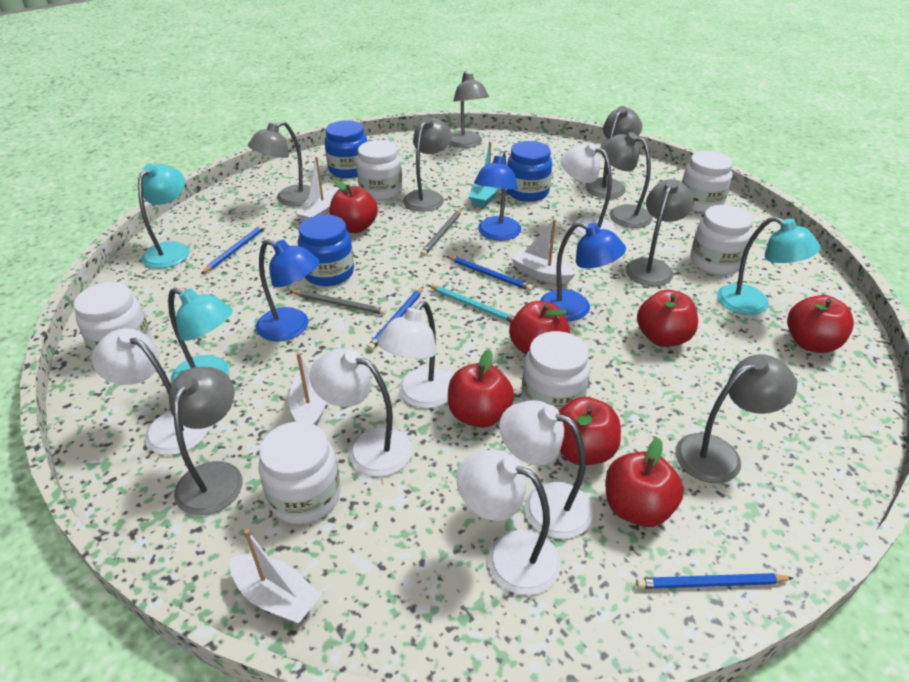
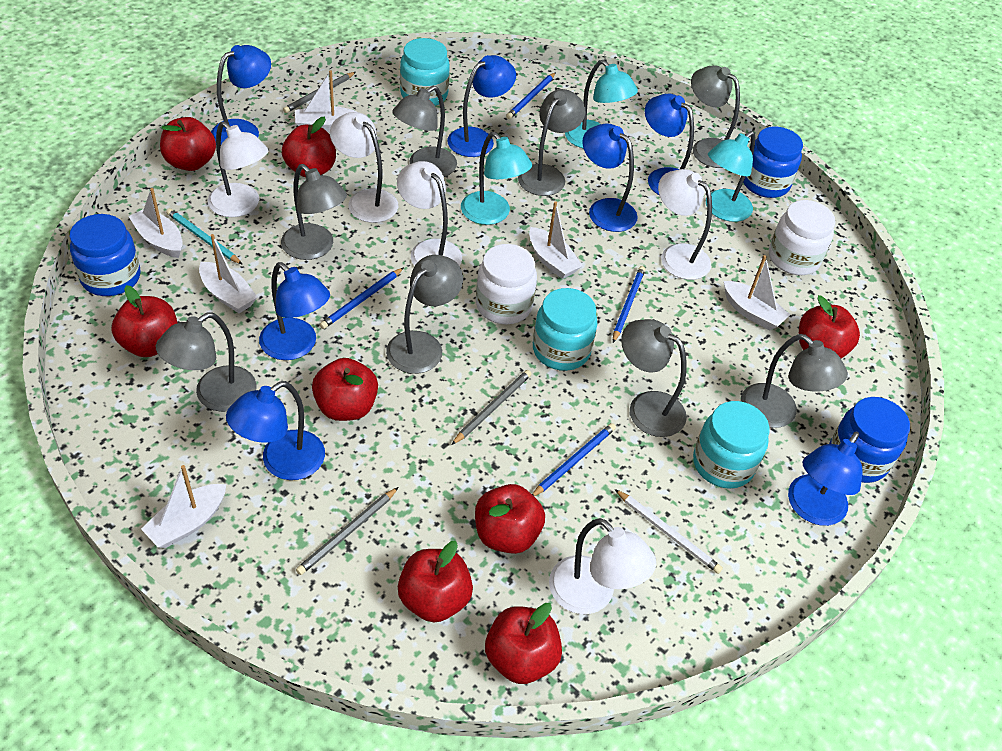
blue lamp: [256,239,320,341] [474,151,521,241] [540,222,626,321] = 3 -> [211,45,271,145] [226,381,325,480] [259,262,330,360] [447,55,516,157] [582,124,638,232] [645,94,694,195] [788,432,863,526] = 7
grey pencil: [290,290,386,315] [420,209,462,256] = 2 -> [283,72,356,113] [296,487,399,575] [451,370,532,445] = 3
red apple: [329,180,378,233] [448,349,514,428] [509,301,570,355] [559,397,621,465] [606,438,684,527] [637,290,698,347] [787,295,854,353] = 7 -> [112,285,178,357] [160,117,216,171] [282,117,336,177] [312,358,378,421] [398,541,473,623] [475,484,545,554] [485,603,562,684] [799,295,860,358] = 8
turquoise boat: [469,141,499,208] = 1 -> none = 0
turquoise jar: none = 0 -> [400,38,450,106] [533,288,597,371] [693,401,770,489] = 3
white boat: [230,529,321,624] [288,352,327,426] [295,157,337,221] [511,219,576,284] = 4 -> [128,188,183,258] [141,465,226,548] [199,234,257,313] [295,70,357,132] [529,201,583,279] [724,255,790,330] = 6
white jar: [74,282,152,355] [258,422,341,524] [356,140,402,201] [522,331,590,411] [682,151,733,213] [690,205,752,275] = 6 -> [476,244,537,324] [769,200,836,275] = 2
white lamp: [92,328,208,455] [310,348,412,476] [377,301,452,408] [457,449,561,595] [499,400,593,539] [561,143,616,238] = 6 -> [208,121,268,217] [330,112,398,223] [397,161,462,266] [549,518,656,614] [658,169,712,280] = 5
white pencil: none = 0 -> [615,489,723,574] = 1

